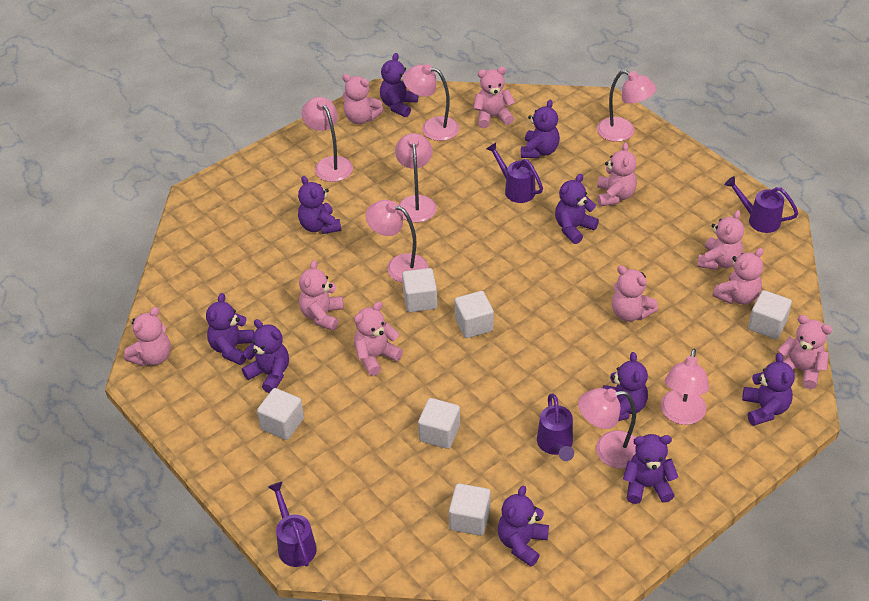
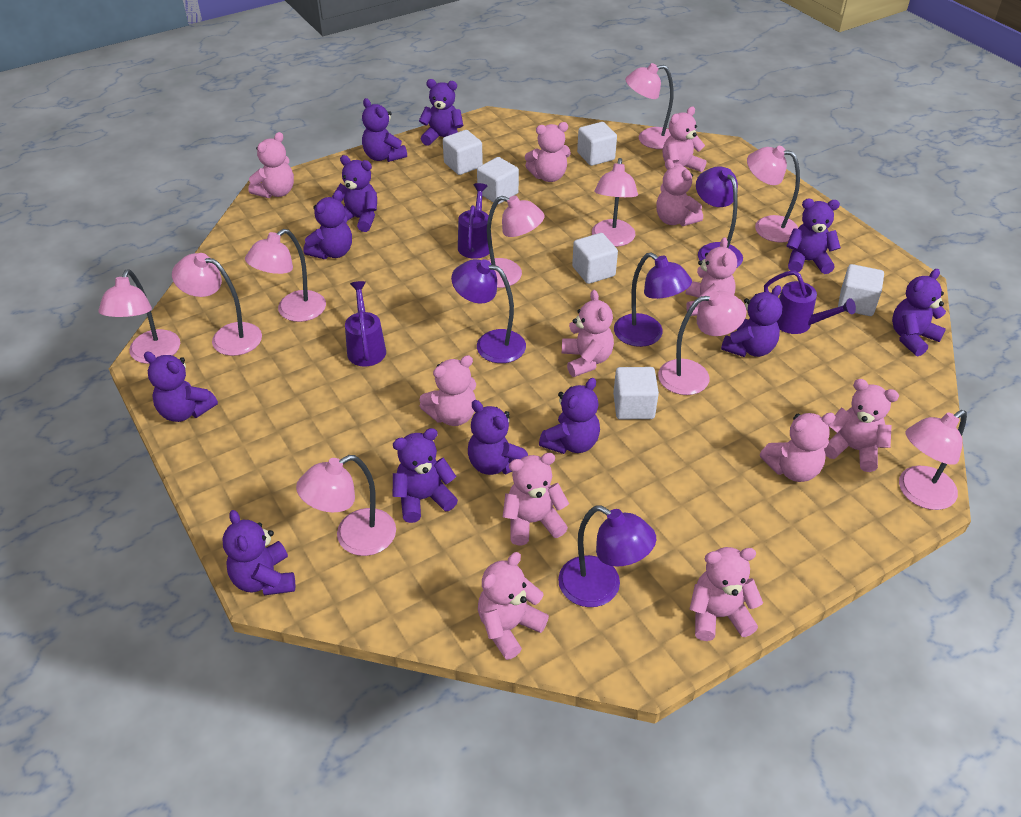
pink lamp: [301,97,353,182] [366,200,428,283] [395,133,437,222] [403,64,459,141] [578,388,636,468] [597,70,657,142] [661,349,709,425] = 7 -> [98,269,180,364] [172,253,262,356] [245,229,326,322] [296,455,396,556] [487,196,545,288] [592,158,638,247] [625,63,674,149] [658,291,747,395] [747,146,800,242] [899,410,967,510] = 10
pink teddy bear: [124,307,171,366] [299,260,343,331] [342,74,384,124] [354,302,403,376] [474,67,515,128] [597,143,637,206] [612,265,658,322] [697,210,744,270] [712,248,763,305] [778,315,832,389] = 10 -> [249,132,294,198] [420,355,476,426] [478,552,549,660] [503,453,569,545] [525,122,571,182] [562,290,614,377] [656,159,703,226] [663,107,706,172] [686,237,737,316] [690,547,763,641] [760,413,836,482] [824,379,899,472] = 12
purple lamp: none = 0 -> [451,259,526,363] [558,505,656,607] [614,252,692,347] [696,166,743,267] = 4
purple teddy bear: [206,293,254,365] [242,319,289,393] [298,176,341,234] [380,53,418,117] [498,486,549,567] [521,100,560,158] [555,174,599,244] [603,352,648,421] [623,434,678,504] [742,353,795,426] = 10 -> [144,352,218,422] [222,510,295,595] [304,190,352,259] [332,155,377,232] [362,98,407,162] [393,428,458,523] [419,79,463,146] [468,400,528,475] [539,378,600,454] [721,285,782,357] [787,199,841,274] [892,269,946,356] = 12
purple watering can: [268,481,317,567] [486,142,543,203] [537,393,574,461] [725,176,798,233] = 4 -> [345,281,386,367] [458,183,492,259] [764,270,856,334] = 3

